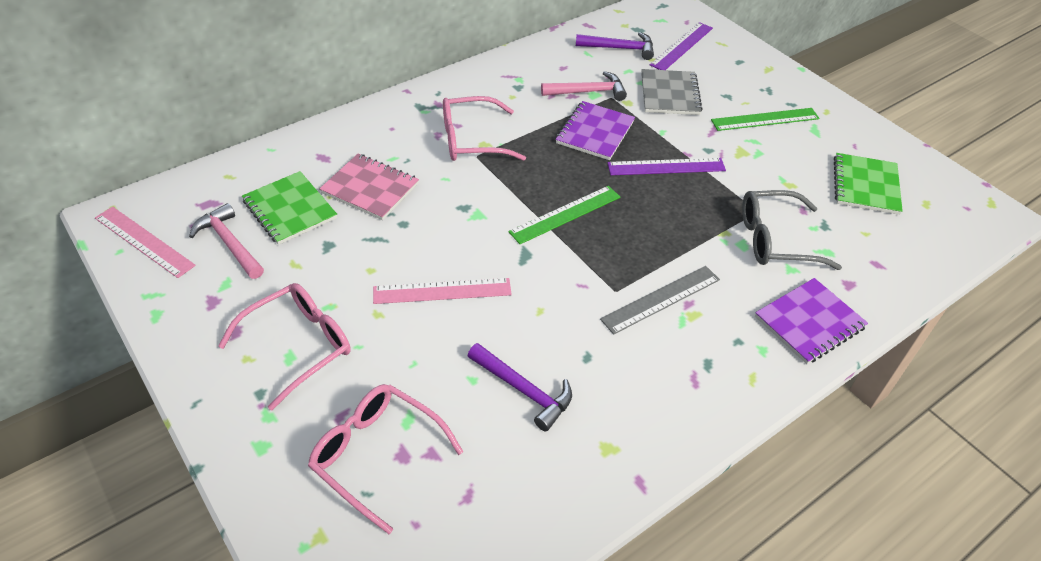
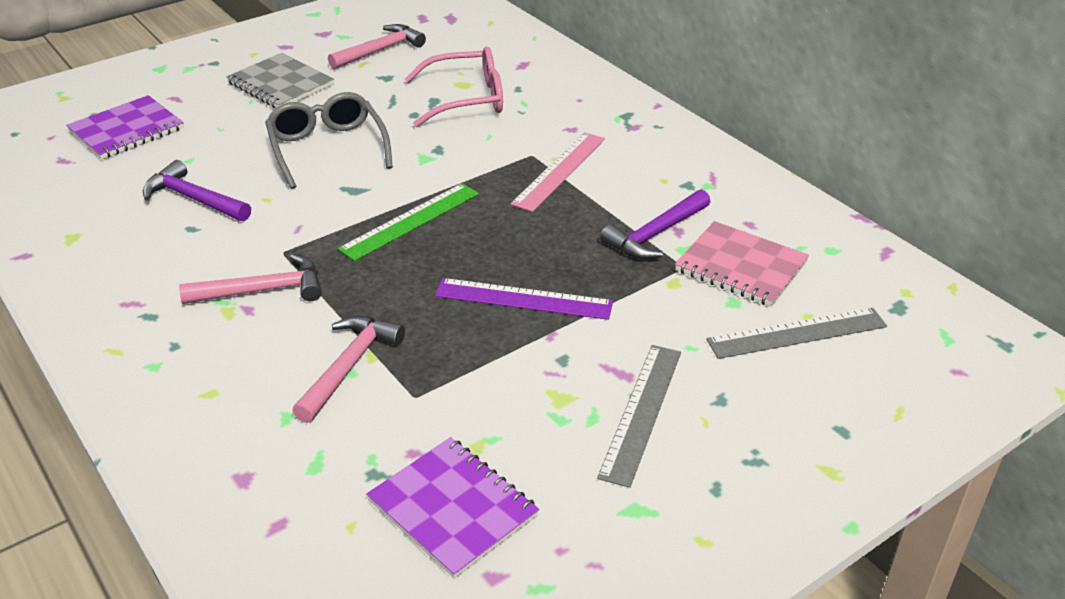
green notebook: [242,171,337,245] [834,153,903,215] = 2 -> none = 0
green ruler: [508,186,621,244] [711,108,820,131] = 2 -> [338,183,479,261] = 1
grey ruler: [600,266,720,335] = 1 -> [597,345,681,488] [707,308,887,359] = 2
pink glasses: [218,283,351,411] [308,384,463,534] [443,96,526,161] = 3 -> [405,47,503,127] = 1
pink hammer: [189,203,264,279] [541,71,627,101] = 2 -> [179,254,322,304] [292,316,405,423] [328,24,426,69] = 3
pink ruler: [95,207,196,278] [373,278,512,304] = 2 -> [511,132,605,212] = 1
purple ruler: [607,158,726,175] [650,22,713,70] = 2 -> [435,278,613,320] = 1

